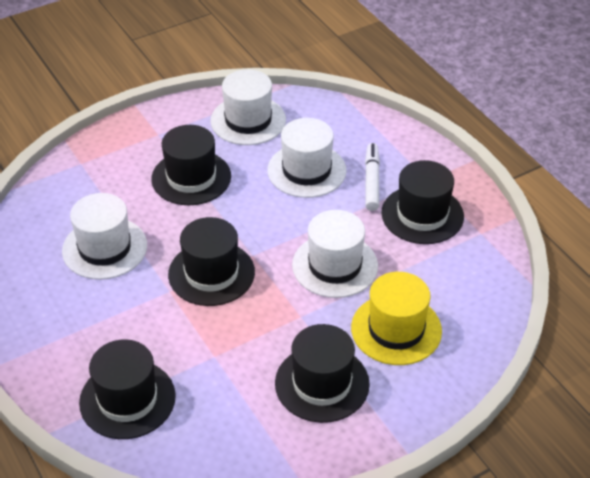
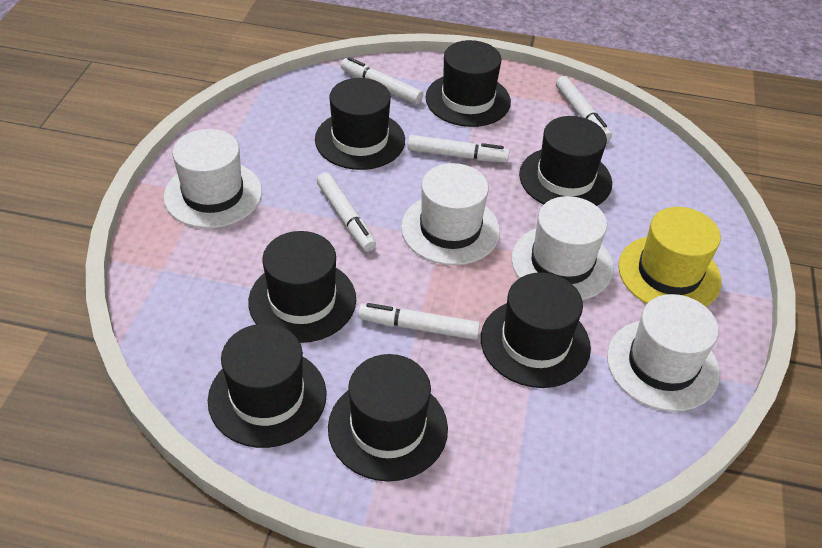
black hat: [79,340,176,439] [151,125,231,205] [168,217,255,306] [275,324,370,423] [381,160,464,244] = 5 -> [208,324,326,448] [248,231,356,343] [315,78,405,170] [328,354,448,481] [425,40,511,127] [481,273,591,388] [519,116,612,206] = 7
white marker: [365,143,380,211] = 1 -> [317,172,376,252] [341,57,423,104] [358,303,480,340] [407,135,510,162] [556,76,612,142] = 5

